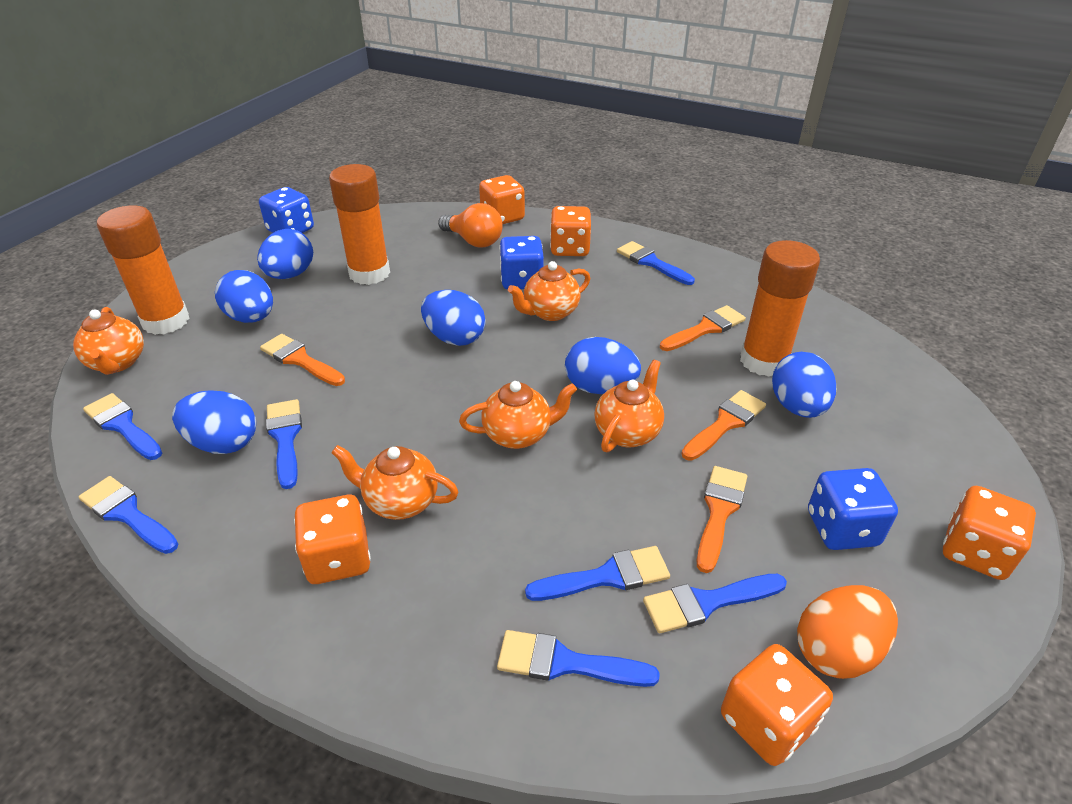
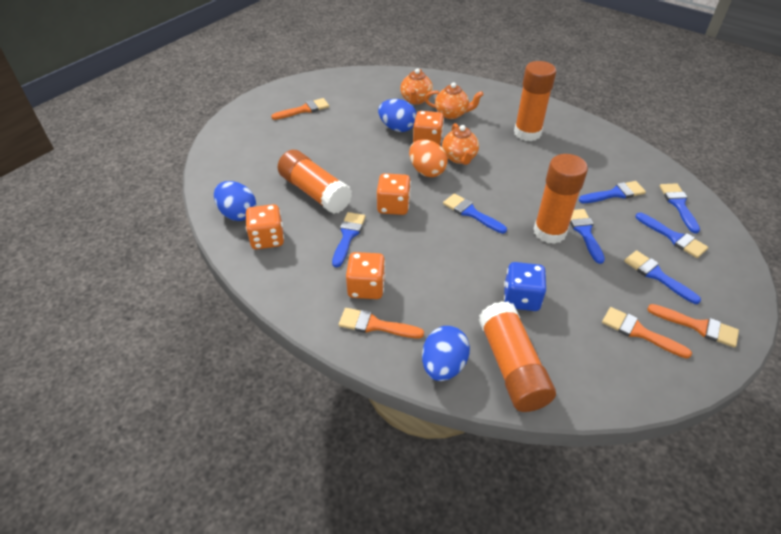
blue dice: [259,187,314,233] [499,236,544,289] [808,468,898,550] = 3 -> [504,262,546,311] = 1
blue egg: [172,391,256,454] [215,270,273,323] [257,229,313,279] [421,290,486,346] [565,337,641,394] [772,352,836,418] = 6 -> [214,181,256,221] [378,99,417,132] [422,326,470,381] = 3
orange dice: [294,495,371,584] [479,175,525,224] [550,206,591,256] [721,644,833,766] [943,486,1036,580] = 5 -> [246,204,284,249] [346,252,385,299] [377,173,411,215] [413,111,444,145] = 4
orange glue stick: [97,206,190,335] [329,164,390,285] [740,240,820,377] = 3 -> [278,150,352,214] [479,301,556,412] [514,61,556,141] [534,154,588,244] = 4
orange light bulb: [438,203,503,248] = 1 -> none = 0
orange teapot: [73,307,144,375] [331,445,458,520] [459,381,577,449] [508,261,590,321] [594,359,664,452] = 5 -> [400,68,433,105] [425,82,484,119] [442,123,479,165] = 3

